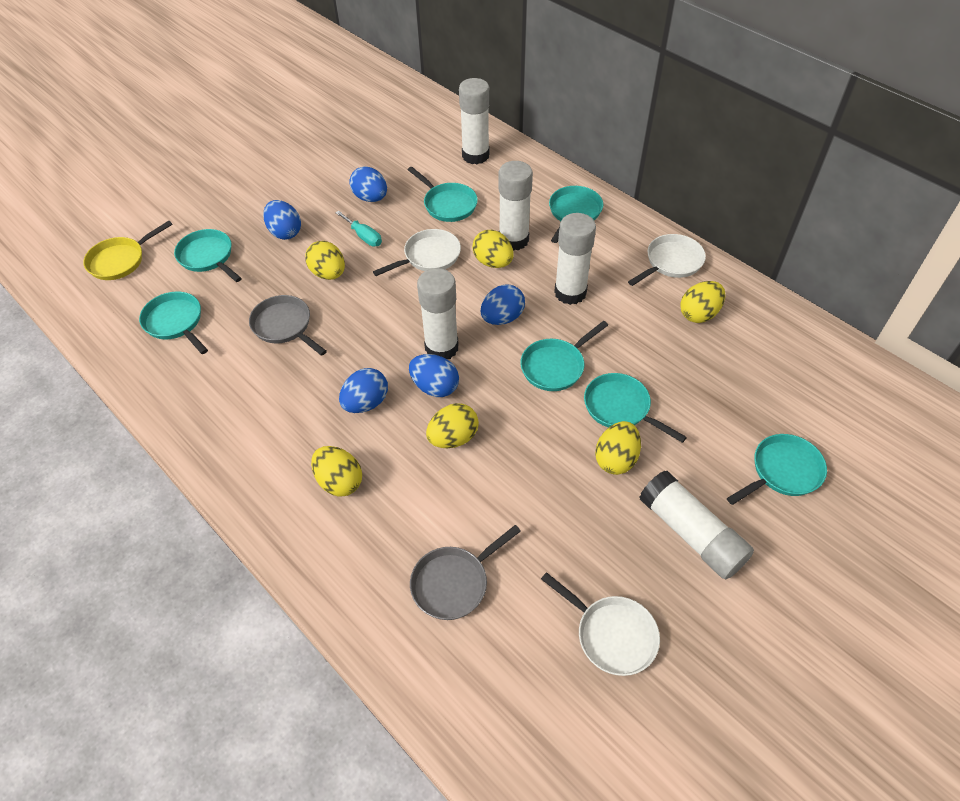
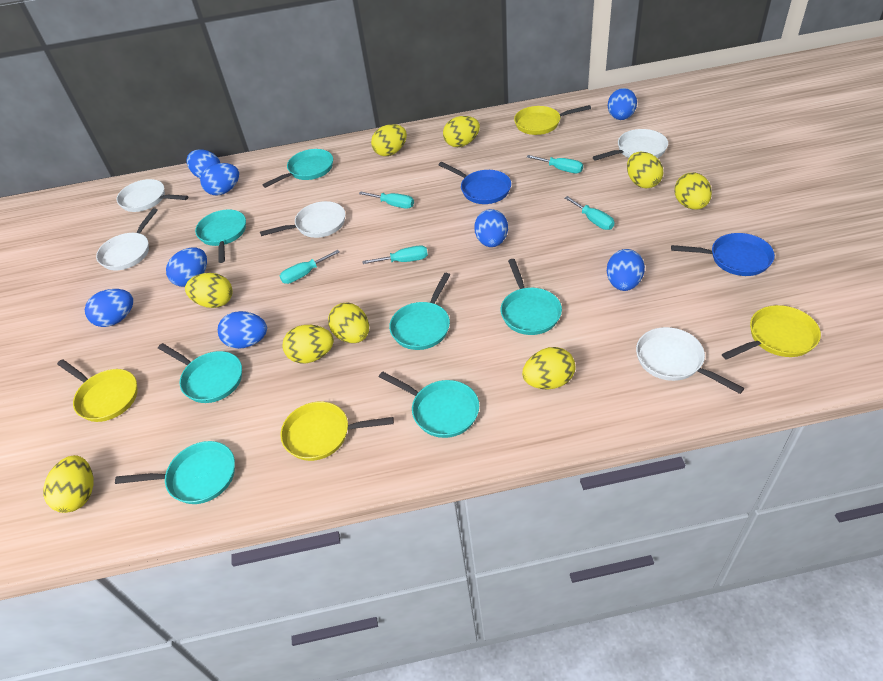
blue egg: [263,200,301,240] [339,368,388,413] [350,166,387,202] [409,354,459,397] [481,284,525,325] = 5 -> [85,289,133,327] [166,248,207,287] [186,149,220,178] [200,163,239,195] [218,311,267,349] [474,209,508,247] [607,249,645,291] [608,88,637,120] = 8
blue pan: none = 0 -> [439,162,511,204] [671,233,775,276] = 2
grey pan: [249,295,327,356] [410,525,521,620] = 2 -> none = 0
turquoise screwdriver: [335,211,382,247] = 1 -> [280,250,339,284] [359,191,414,209] [362,245,428,264] [527,155,583,173] [565,196,615,230] = 5
white glue stick: [417,268,459,359] [459,78,490,164] [498,161,533,251] [554,213,596,305] [639,470,754,580] = 5 -> none = 0
white pan: [373,229,461,276] [541,572,660,676] [628,234,706,286] = 3 -> [96,208,158,270] [117,179,188,212] [260,201,345,238] [593,129,668,161] [636,327,745,394] = 5
yellow egg: [305,241,345,280] [311,446,362,497] [426,403,479,448] [472,230,513,268] [595,421,641,475] [680,281,725,323] = 6 -> [43,455,94,513] [185,273,233,308] [282,325,334,363] [328,303,369,343] [371,124,407,156] [443,116,480,147] [522,347,575,390] [627,152,663,188] [674,173,712,210] = 9
yellow pan: [83,221,173,280] = 1 -> [57,359,138,422] [280,402,394,461] [514,105,591,135] [722,305,821,360] = 4

